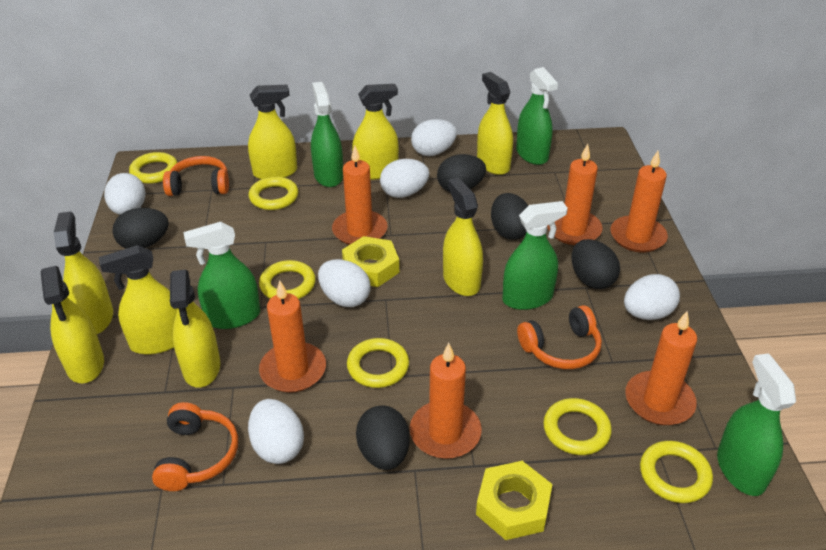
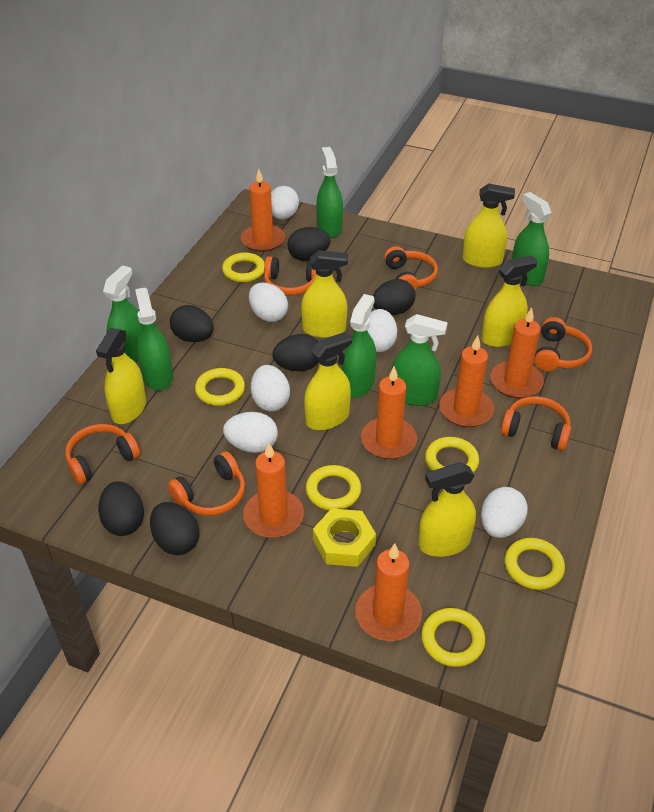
black egg: [112,208,169,249] [356,405,410,470] [437,154,486,192] [491,193,528,240] [572,239,620,289] = 5 -> [98,481,144,536] [150,502,200,555] [170,305,214,342] [272,334,318,371] [287,227,331,261] [373,279,416,315] = 6
green spray bottle: [183,222,260,329] [311,82,343,187] [502,201,568,310] [516,67,558,165] [717,353,796,496] = 5 -> [103,265,142,363] [135,288,173,391] [316,147,343,238] [342,294,377,398] [392,314,448,406] [512,192,551,286] = 6
orange headphones: [152,402,238,491] [163,156,229,196] [517,305,602,369] = 3 -> [65,424,140,484] [168,451,245,516] [264,256,316,295] [384,246,438,290] [501,396,571,451] [534,317,592,372] = 6
yellow nut: [342,236,399,287] [476,461,553,540] = 2 -> [313,508,376,567] = 1
yellow spray bottle: [41,266,104,383] [54,212,113,334] [99,245,177,355] [170,269,220,388] [248,85,297,179] [352,84,399,180] [443,177,483,296] [477,72,513,175] = 8 -> [96,328,146,424] [301,250,348,338] [304,332,352,430] [418,462,476,557] [462,183,515,268] [482,256,537,347] = 6

